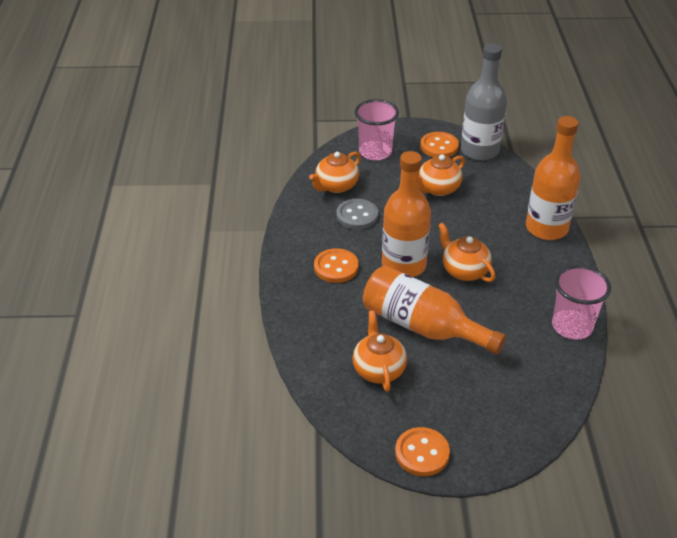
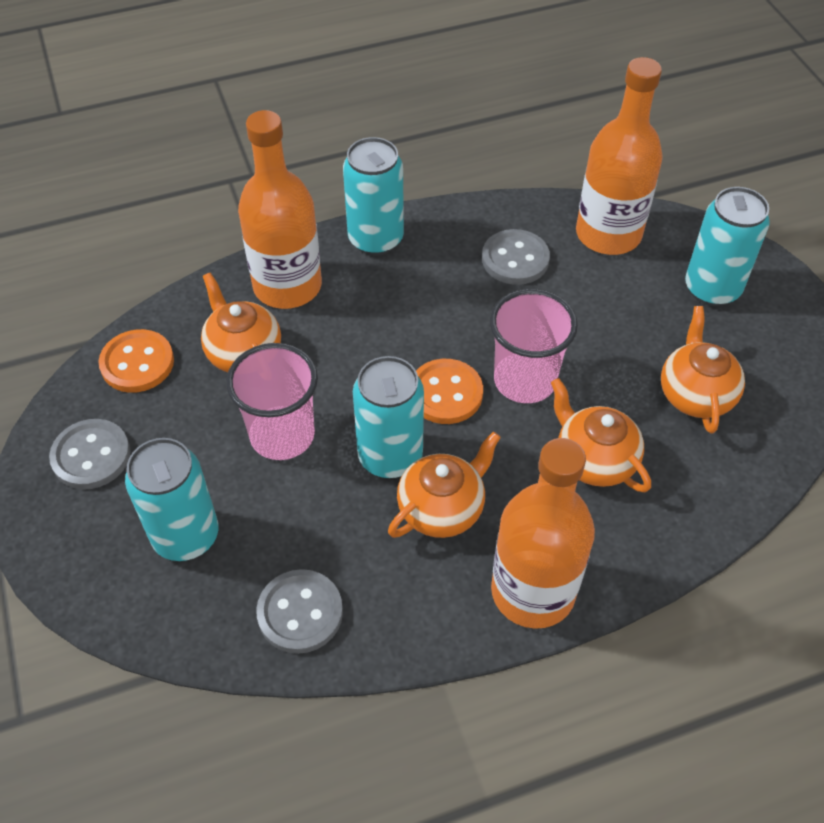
grey bottle: [461,44,507,161] = 1 -> none = 0
grey button: [336,199,378,230] = 1 -> [49,419,130,489] [256,569,343,654] [482,229,550,285] = 3
orange button: [314,248,359,283] [395,427,450,476] [420,132,459,157] = 3 -> [98,329,174,393] [416,359,483,424] = 2
turquoise can: none = 0 -> [125,438,218,561] [343,137,404,255] [353,356,424,478] [685,187,770,306] = 4

